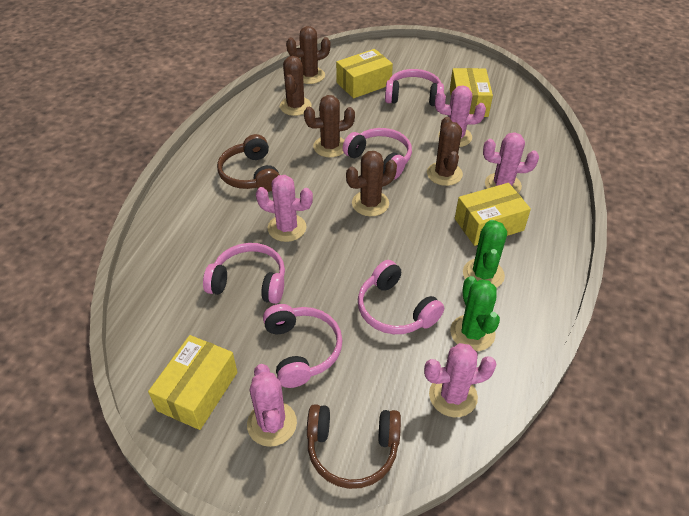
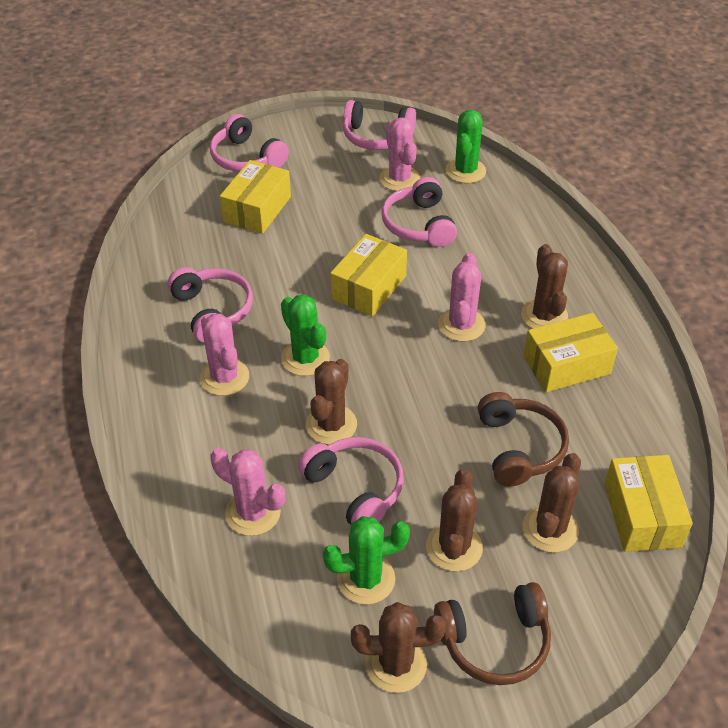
green cactus: [450,276,500,351] [463,220,507,288] = 2 -> [281,294,330,376] [323,516,410,605] [446,110,486,183] = 3
pink cactus: [247,364,297,447] [256,175,313,242] [424,343,497,417] [435,85,486,147] [483,132,539,193] = 5 -> [200,314,249,396] [211,448,285,536] [379,118,420,191] [438,253,486,342] = 4

